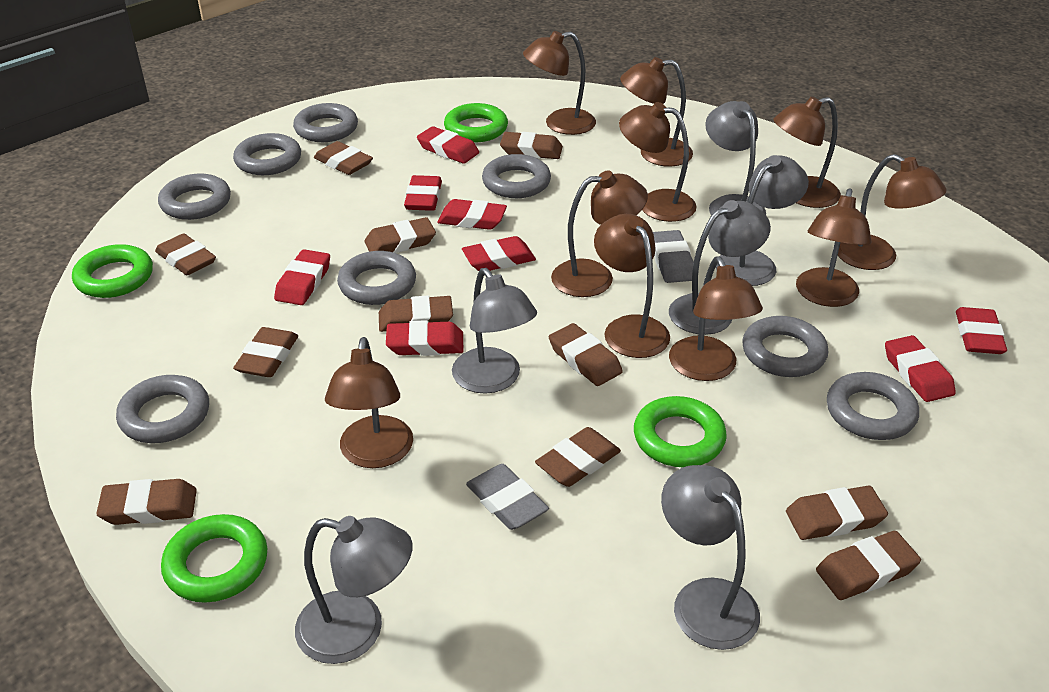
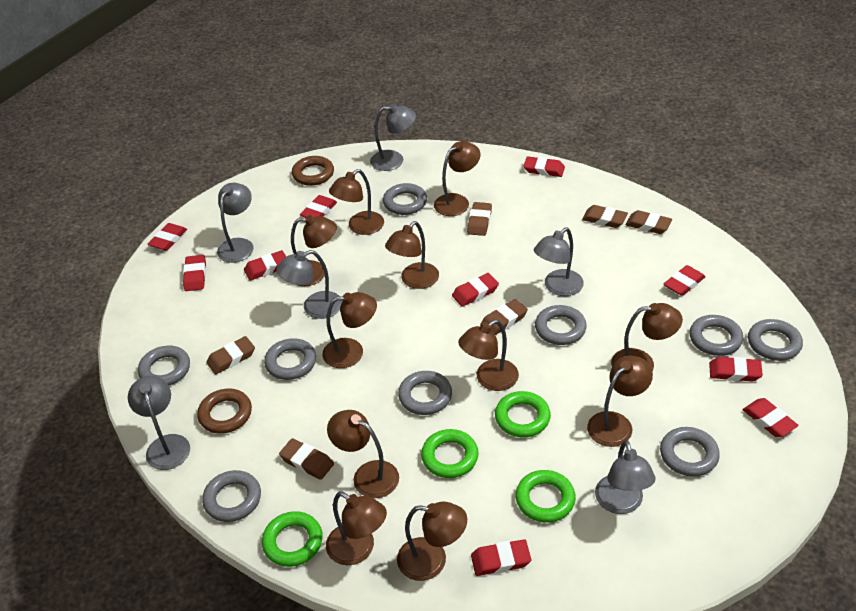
brown eraser: [96,479,197,525] [155,233,216,275] [233,327,298,377] [314,141,373,175] [364,217,436,253] [379,295,453,332] [500,132,563,159] [535,427,621,487] [549,323,623,386] [786,485,888,540] [816,531,921,600] = 11 -> [206,336,255,374] [279,438,334,480] [467,202,492,236] [480,299,528,335] [582,205,628,228] [626,210,672,234] = 6
brown lamp: [325,337,413,468] [523,31,596,135] [551,170,648,297] [594,214,670,358] [619,102,697,222] [620,57,693,167] [669,257,763,381] [773,97,841,208] [796,188,872,307] [838,154,947,270] = 10 -> [291,215,337,286] [322,292,377,368] [326,492,387,565] [327,410,399,498] [329,169,384,235] [385,221,439,289] [397,502,467,581] [434,141,481,216] [458,320,519,391] [587,356,653,447] [611,303,683,371] = 11
brown ring: none = 0 -> [197,388,252,434] [292,156,334,186] = 2
grey eraser: [466,464,549,530] [653,230,694,283] = 2 -> none = 0
grey ring: [116,375,209,443] [158,174,231,220] [233,133,301,175] [293,103,358,142] [337,251,416,305] [482,154,551,198] [742,316,828,377] [827,372,919,440] = 8 -> [138,346,190,386] [202,470,261,522] [264,338,316,380] [383,183,427,215] [398,371,452,415] [535,305,587,345] [660,427,720,477] [690,315,743,356] [748,319,803,361] = 9
red eraser: [274,249,330,305] [386,320,463,356] [404,175,442,211] [417,126,479,164] [437,199,507,230] [462,236,536,271] [885,335,956,402] [956,307,1007,354] = 8 -> [148,223,187,251] [183,255,206,291] [244,250,286,281] [300,195,337,218] [452,273,499,307] [471,539,531,576] [523,156,565,177] [664,265,706,296] [709,357,763,381] [743,398,799,437] = 10

